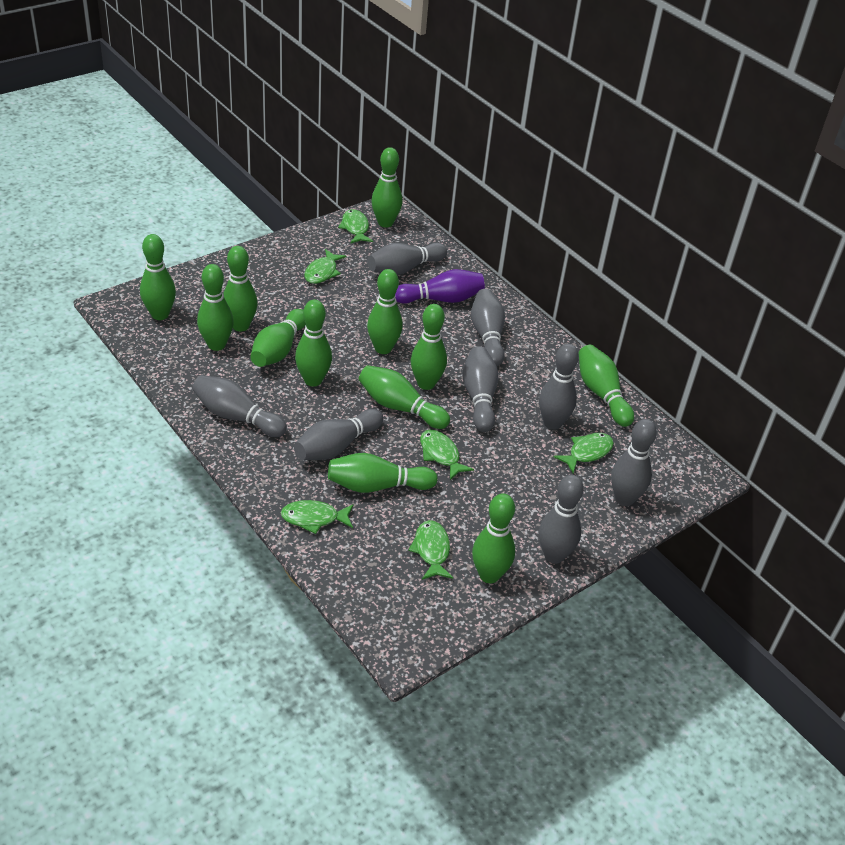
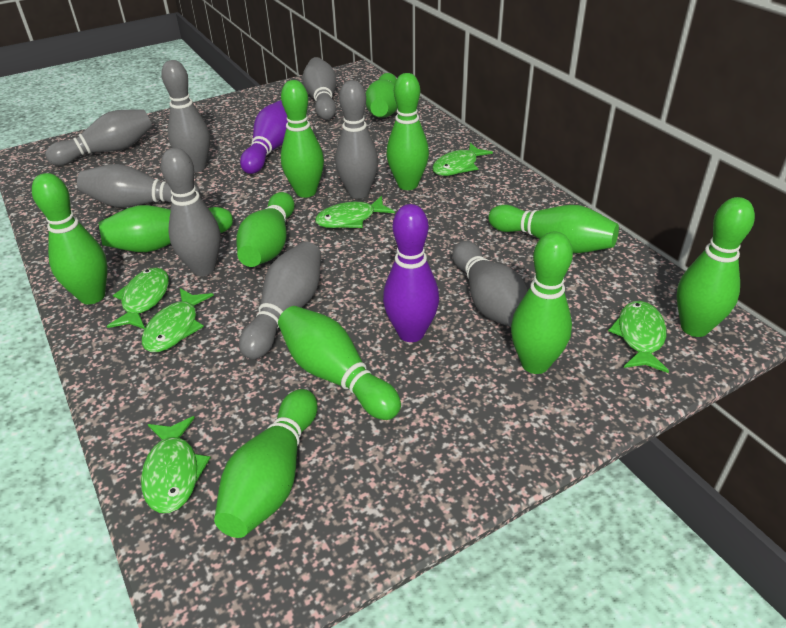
green bowling pin: [140,234,176,320] [197,264,234,351] [223,246,258,332] [250,309,306,367] [295,300,332,387] [328,453,438,493] [359,365,450,429] [367,269,403,354] [371,147,402,228] [411,304,447,390] [472,494,515,583] [579,345,634,427] = 12 -> [32,173,107,304] [98,205,233,252] [214,389,318,538] [236,192,295,267] [278,306,401,420] [281,80,324,198] [366,73,398,118] [386,73,429,190] [488,205,619,253] [511,232,573,374] [677,197,755,337] = 11
purple bowling pin: [395,269,485,304] = 1 -> [240,100,288,174] [383,204,439,342] = 2

